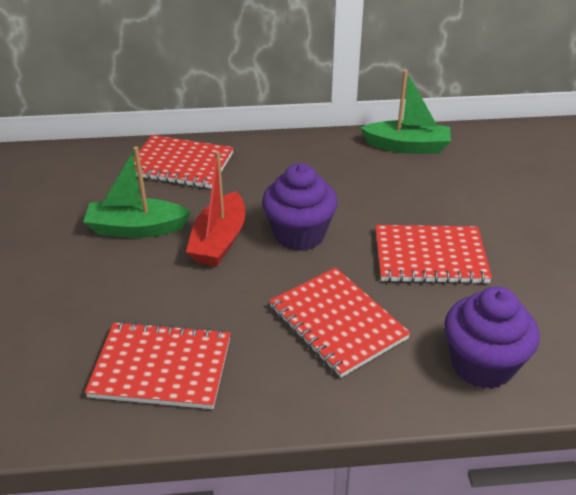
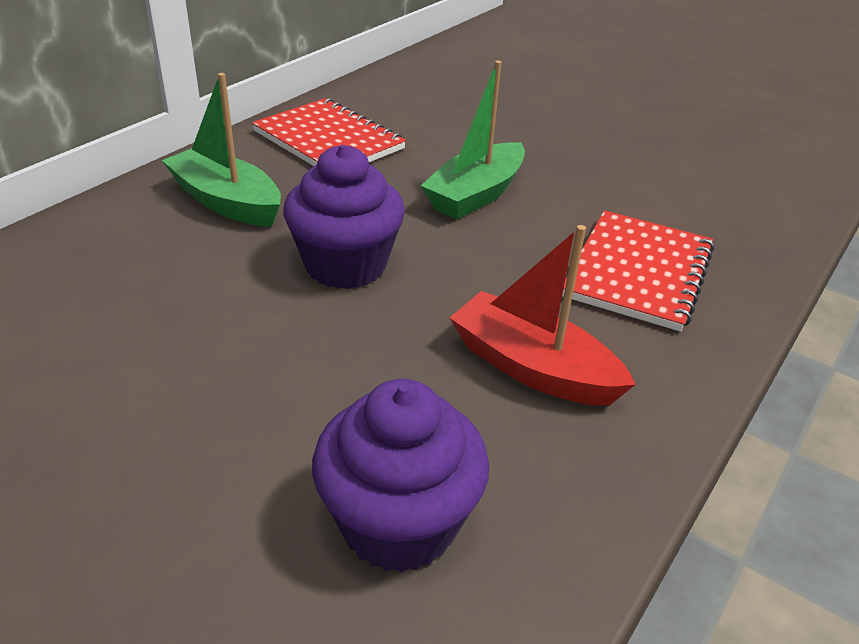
red notebook: [85,321,231,409] [134,135,234,189] [269,267,411,378] [375,225,492,284] = 4 -> [252,98,406,166] [562,210,714,332] = 2

